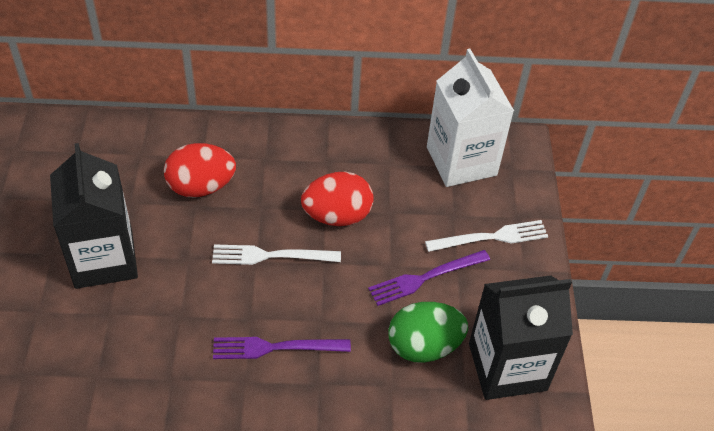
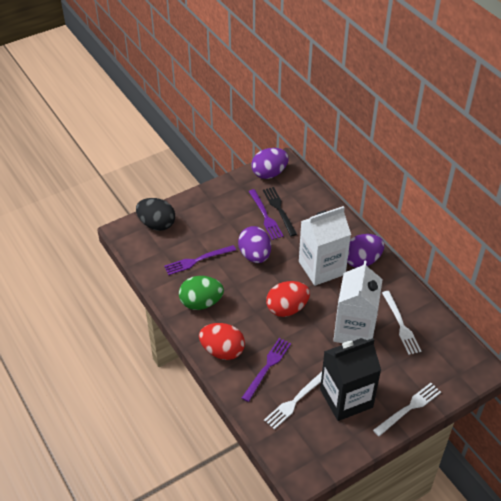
black carton: [50,143,138,289] [469,275,573,400] = 2 -> [320,338,381,421] = 1
black egg: none = 0 -> [136,198,175,231] = 1
black fork: none = 0 -> [263,187,297,236] = 1
purple egg: none = 0 -> [238,226,271,263] [251,148,289,179] [347,234,384,268] = 3
purple fork: [213,337,351,359] [368,250,490,306] = 2 -> [164,245,236,275] [242,338,291,402] [248,189,284,240] = 3
white carton: [427,49,514,187] = 1 -> [299,206,351,286] [333,260,383,343] = 2
white fork: [212,244,341,265] [425,220,548,252] = 2 -> [264,372,322,429] [373,383,441,436] [382,291,422,355] = 3

